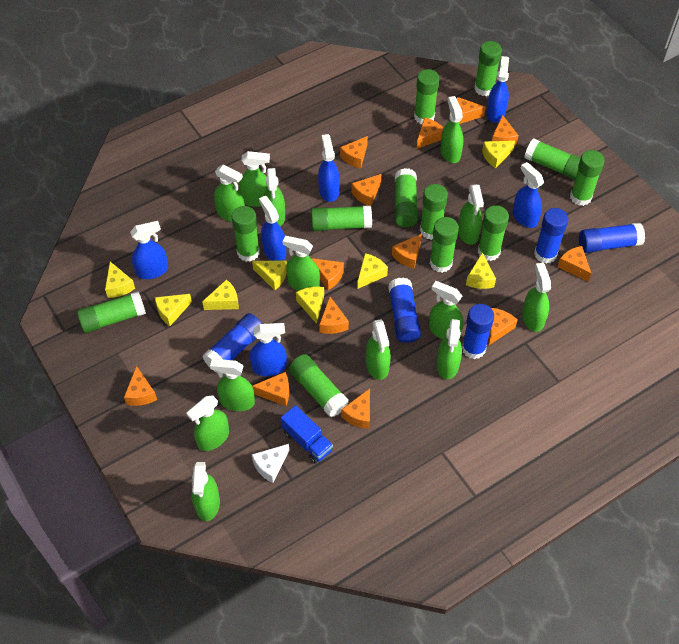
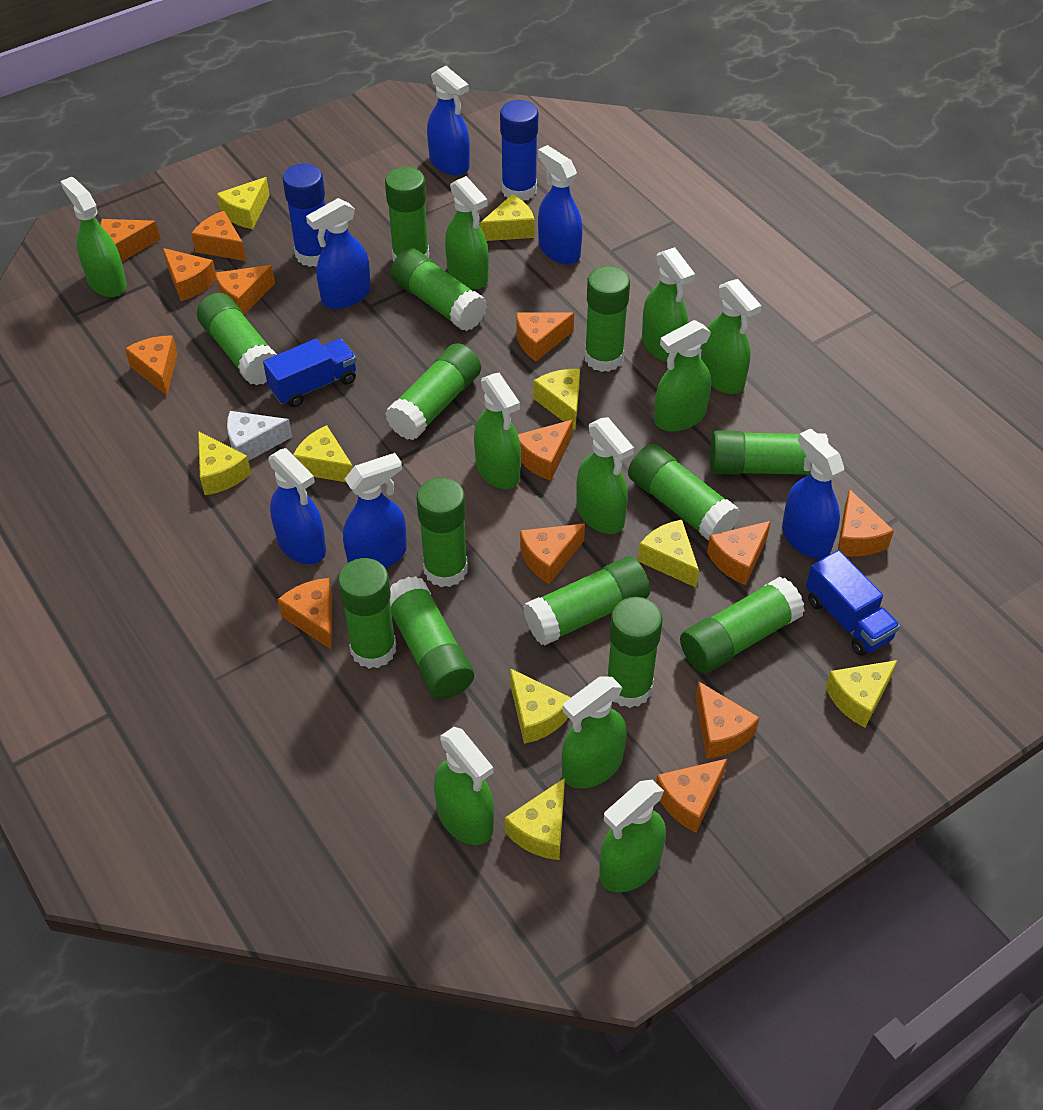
blue glue stick: [202,313,262,372] [388,277,421,343] [462,304,494,359] [534,208,569,264] [579,223,645,253] = 5 -> [283,163,328,267] [500,100,538,201] = 2
blue truck: [281,405,333,464] = 1 -> [263,339,357,407] [806,550,900,656] = 2
green glue stick: [77,291,146,333] [232,206,260,262] [289,354,349,417] [311,205,372,231] [395,168,418,227] [414,69,439,124] [420,184,448,240] [430,217,459,273] [474,41,502,96] [478,205,509,261] [524,138,580,180] [570,150,605,206] = 12 -> [197,293,277,385] [338,558,396,669] [385,167,429,261] [385,343,481,440] [390,576,474,699] [391,248,487,331] [416,477,468,587] [523,556,650,646] [584,266,630,372] [607,597,663,708] [628,444,740,541] [680,577,805,673] [710,430,829,475] = 13
green spray bottle: [187,395,229,451] [192,462,220,521] [210,359,255,411] [214,165,245,222] [239,151,270,207] [264,168,285,227] [283,236,320,291] [366,319,391,380] [429,281,463,339] [437,319,462,379] [440,96,464,163] [458,184,484,245] [522,263,551,332] = 13 -> [60,177,127,297] [434,727,494,845] [445,176,489,289] [474,373,521,489] [562,676,627,789] [576,417,634,534] [599,780,666,893] [642,247,695,362] [654,320,711,431] [701,279,762,394] = 10
yellow cheese: [105,262,135,298] [155,294,192,326] [202,279,239,310] [252,261,287,290] [296,287,324,324] [357,253,388,289] [466,252,496,289] [482,141,515,168] = 8 -> [198,431,251,495] [217,177,270,229] [293,425,353,482] [480,195,534,241] [505,778,565,860] [510,668,571,744] [533,369,580,430] [638,520,699,587] [825,660,898,728] = 9

